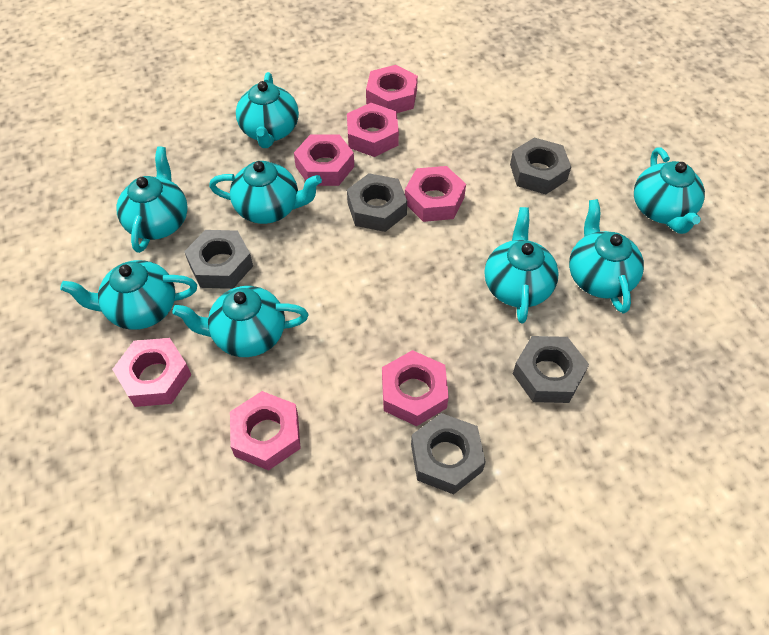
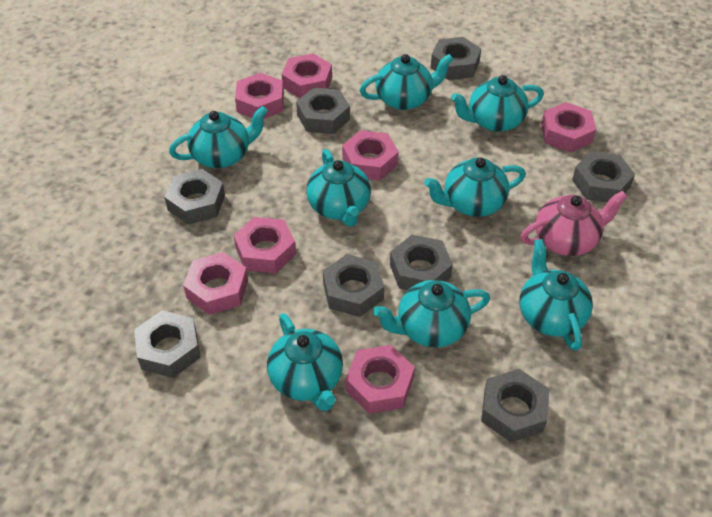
grey nut: [184,230,253,289] [347,173,407,232] [411,413,486,494] [510,138,571,194] [513,336,589,403] = 5 -> [134,310,201,378] [165,169,225,224] [296,88,350,134] [323,254,384,317] [390,235,453,290] [431,37,481,80] [481,369,549,442] [572,151,635,202] = 8
pink teapot: none = 0 -> [520,191,627,256] = 1

